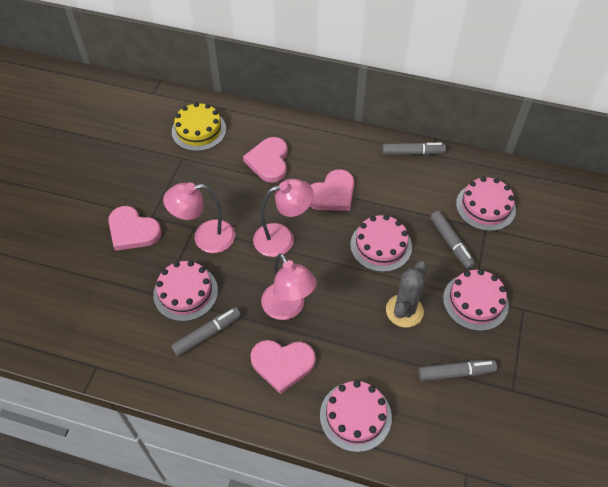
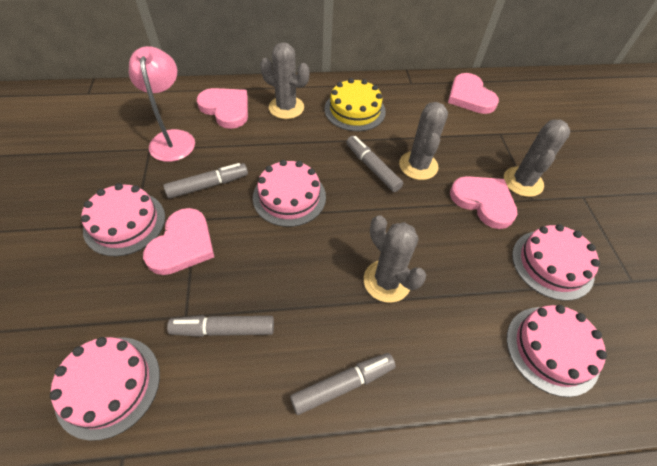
grey cactus: [386,261,427,328] = 1 -> [260,42,309,119] [364,215,426,303] [399,102,448,180] [504,119,570,197] = 4
pink lamp: [163,183,235,253] [253,179,314,257] [261,254,317,320] = 3 -> [129,46,195,162] = 1

